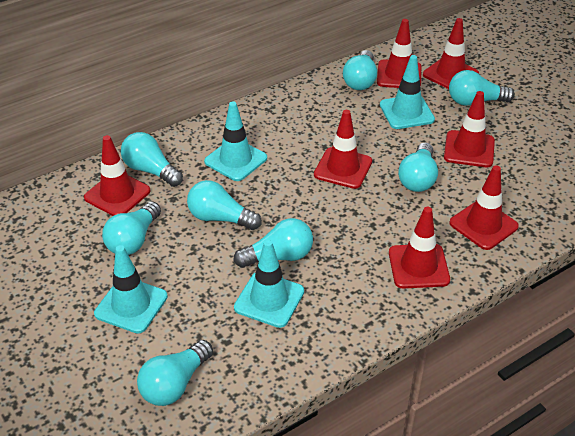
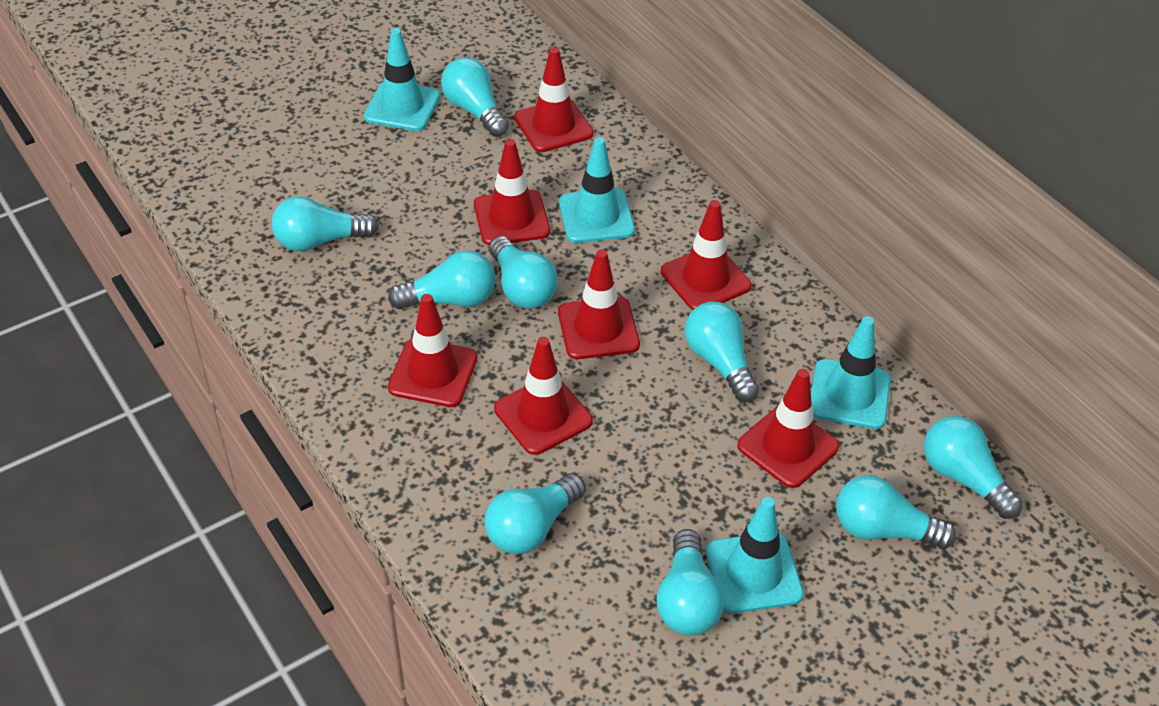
turquoise light bulb: [102,201,161,255] [121,132,183,187] [137,340,213,406] [187,180,262,230] [234,218,313,268] [343,50,377,90] [398,143,438,192] [449,70,515,106] = 8 -> [272,196,379,251] [388,250,496,309] [441,57,509,137] [485,473,586,554] [489,236,558,309] [656,529,724,636] [684,302,759,402] [836,475,956,549] [924,416,1023,519] = 9

